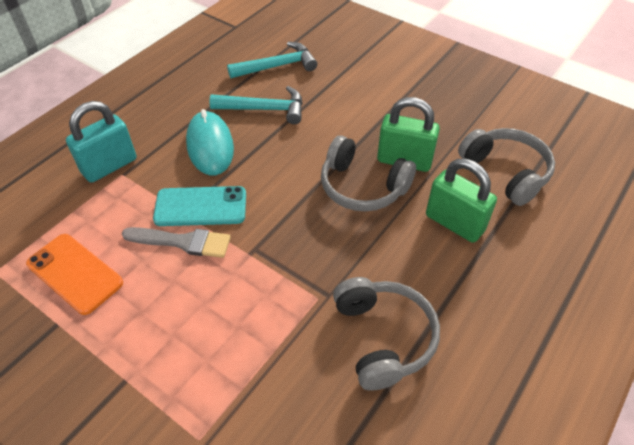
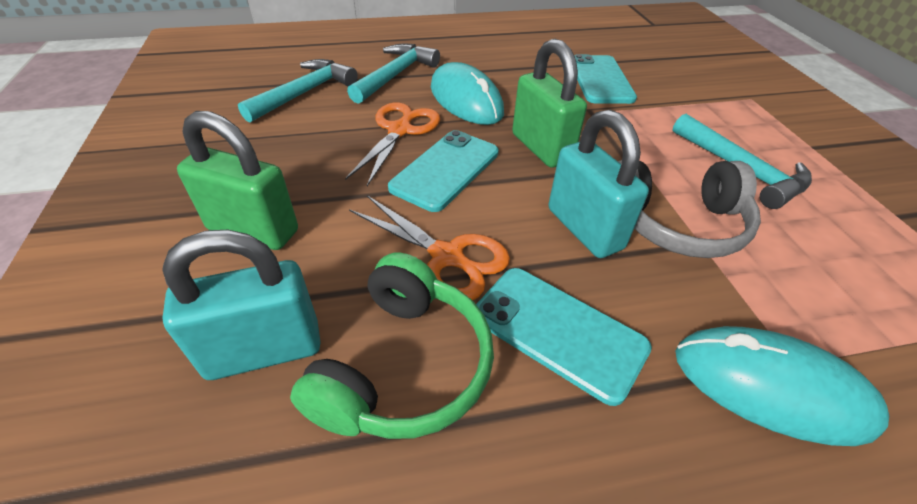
green headphones: none = 0 -> [290,253,494,439] = 1
grey brush: [122,227,231,258] = 1 -> none = 0
grey headphones: [321,135,416,212] [333,277,440,391] [458,128,555,206] = 3 -> [618,160,761,258] = 1
orange phone: [26,234,123,315] = 1 -> none = 0
orange scissors: none = 0 -> [345,102,440,186] [349,195,510,300] = 2
turquoise hammer: [209,86,303,124] [227,42,317,78] = 2 -> [238,59,358,122] [347,43,440,104] [672,114,812,209] = 3
turquoise mouse: [186,109,234,175] = 1 -> [431,62,504,125] [675,326,889,446] = 2
turquoise padlock: [66,101,137,183] = 1 -> [162,230,321,380] [548,109,649,258] = 2
turquoise phone: [153,186,246,226] = 1 -> [388,130,499,212] [476,268,652,406] [574,54,637,104] = 3

